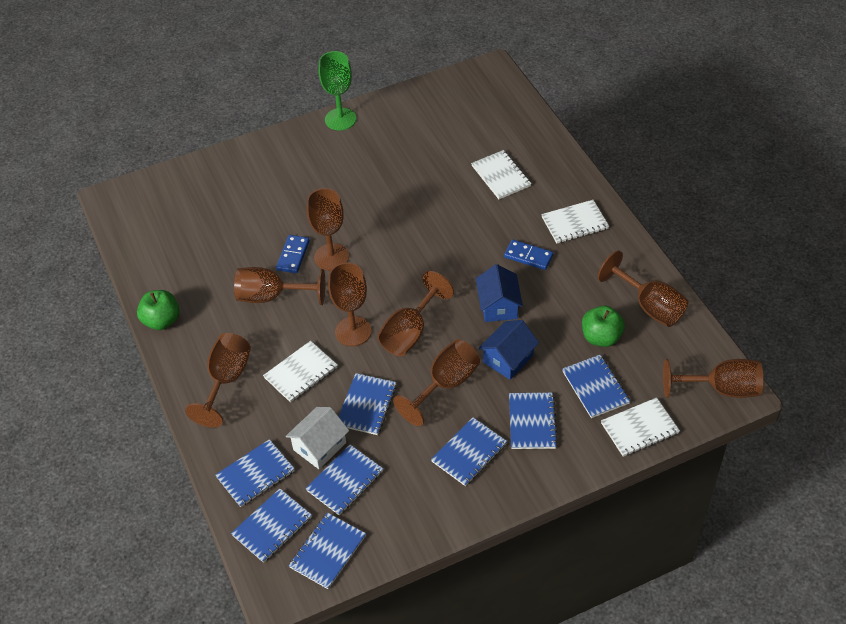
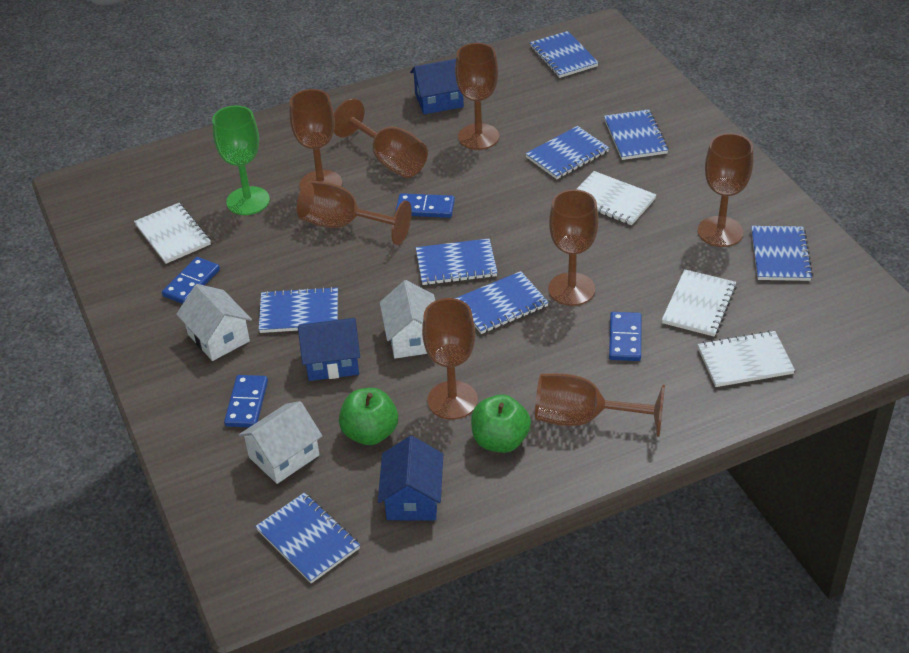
blue domino: [276,235,310,273] [504,239,553,270] = 2 -> [162,257,220,304] [224,375,268,427] [396,193,455,218] [609,312,642,361] = 4
blue house: [476,264,523,322] [479,320,539,380] = 2 -> [298,318,360,381] [378,436,443,521] [410,59,464,114] = 3
white house: [285,407,349,469] = 1 -> [176,284,252,361] [238,401,322,484] [380,280,435,359] = 3

